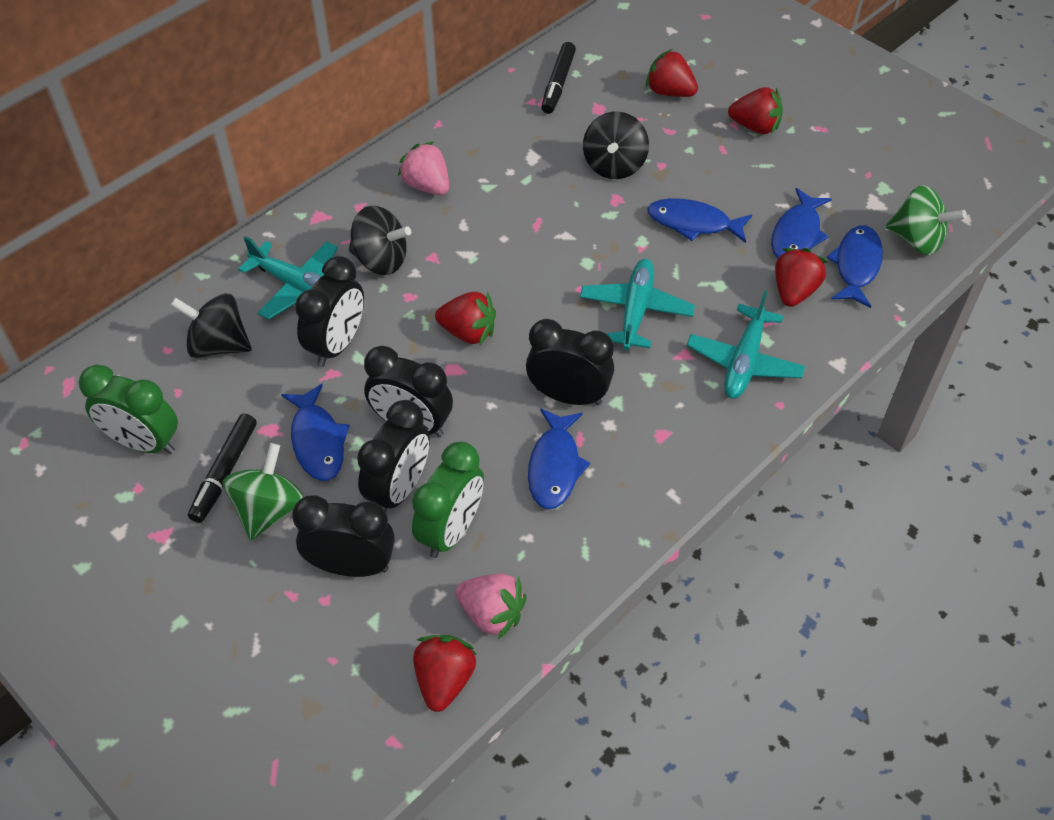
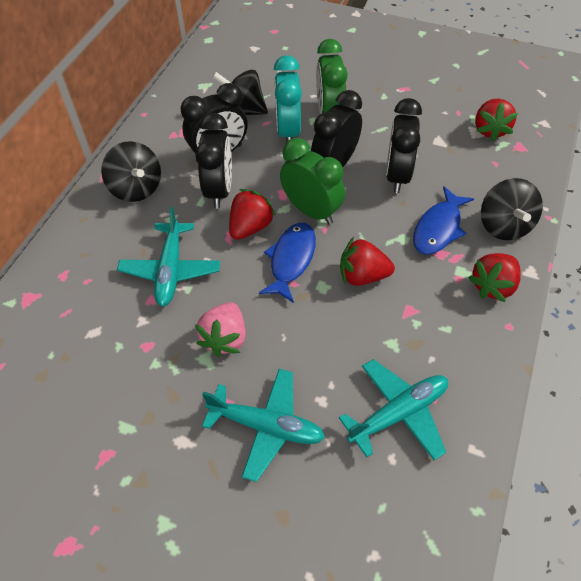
black clock: [292,495,395,577] [295,256,364,367] [357,400,430,512] [364,346,453,437] [526,319,614,405] = 5 -> [181,83,248,154] [195,113,232,208] [311,90,362,167] [386,98,422,193] = 4
black marker: [188,414,257,523] [541,42,576,114] = 2 -> none = 0
blue fish: [281,383,350,481] [528,408,590,509] [647,198,752,243] [771,188,832,259] [826,225,883,308] = 5 -> [259,223,316,303] [413,186,474,255] = 2
green spinning top: [222,443,303,541] [886,185,967,255] = 2 -> none = 0
pink strawberry: [398,142,449,195] [455,573,527,639] = 2 -> [195,302,246,357] = 1
red strawberry: [413,635,477,712] [435,291,496,346] [646,49,698,97] [728,87,783,134] [775,248,828,307] = 5 -> [229,189,276,240] [340,237,395,286] [468,253,521,302] [475,99,518,142] = 4
turquoise clock: none = 0 -> [274,55,302,141] = 1

